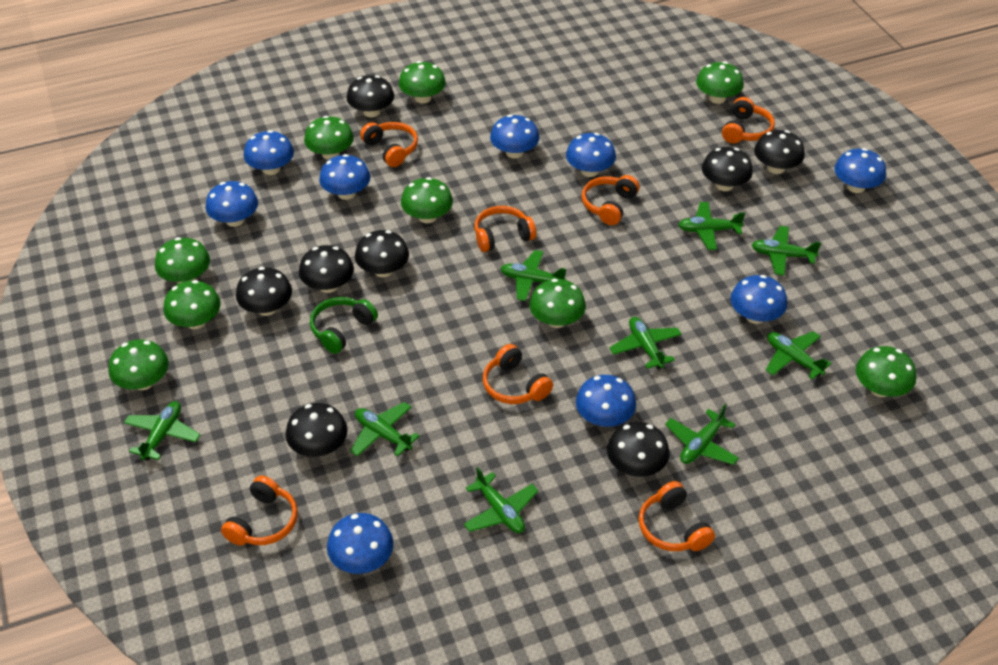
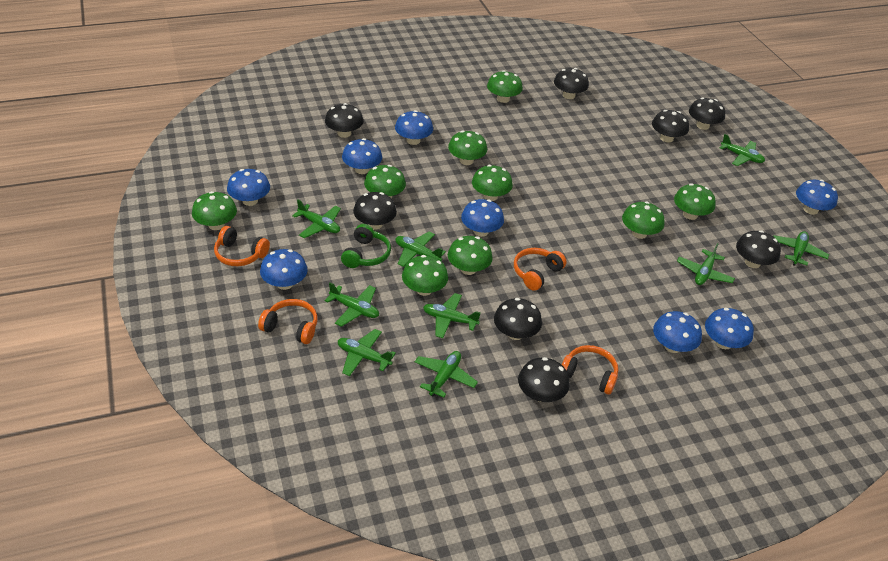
blue mushroom: [206,181,258,227] [243,130,294,175] [319,154,371,200] [327,513,394,574] [490,115,539,159] [566,133,616,177] [576,375,636,427] [731,275,787,324] [834,148,886,193] = 9 -> [227,169,270,206] [260,249,308,290] [342,138,382,174] [395,110,433,145] [461,199,504,237] [653,311,702,353] [705,308,754,349] [796,180,838,215] = 8
orange headphones: [221,475,298,545] [360,122,418,167] [474,206,536,252] [483,344,553,404] [582,175,640,225] [639,481,715,551] [722,97,775,143] = 7 -> [214,226,270,266] [258,299,318,344] [514,248,567,291] [562,345,618,395] = 4

